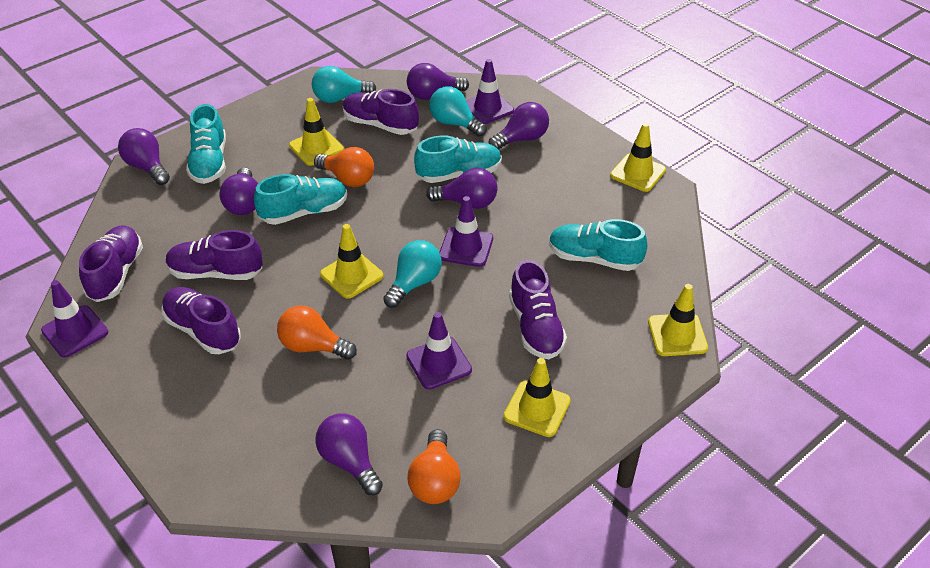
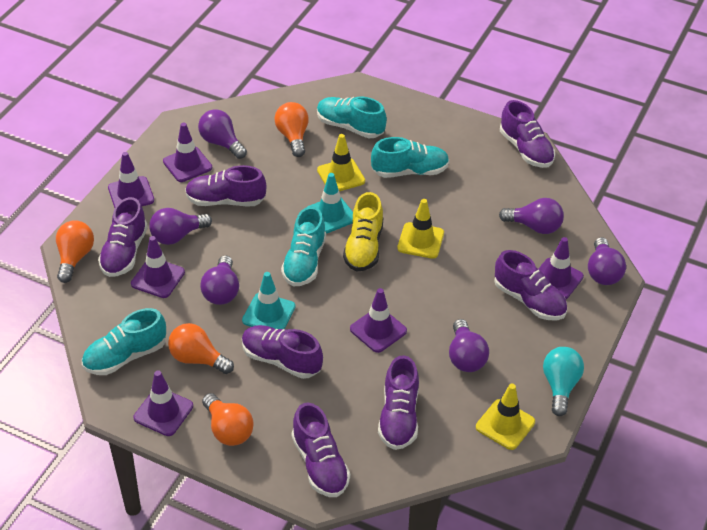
orange light bulb: [277,305,357,360] [314,147,374,187] [407,429,461,504] = 3 -> [56,220,94,283] [168,323,234,374] [202,393,254,446] [274,102,309,157] = 4
purple shoe: [79,225,143,302] [161,287,241,354] [166,230,263,280] [343,89,419,135] [509,260,567,359] = 5 -> [98,197,148,277] [185,165,266,206] [242,325,323,379] [292,403,350,497] [378,355,419,450] [494,250,567,320] [500,100,555,168] = 7
purple traffic cone: [41,280,108,357] [406,312,472,389] [439,196,493,267] [466,59,514,124] = 4 -> [108,152,154,208] [131,236,185,298] [134,371,193,436] [163,123,212,182] [350,288,407,353] [538,237,584,299] = 6
turquoise light bulb: [312,66,376,103] [383,240,442,308] [429,86,487,137] = 3 -> [543,347,584,416] = 1
turquoise traffic cone: none = 0 -> [242,272,296,329] [307,173,353,233] = 2
yellow shoe: none = 0 -> [343,192,383,271] = 1
yellow traffic cone: [289,98,344,166] [320,224,384,299] [503,358,571,437] [610,123,666,192] [648,284,708,356] = 5 -> [317,134,365,191] [397,199,444,259] [476,383,535,450] = 3

